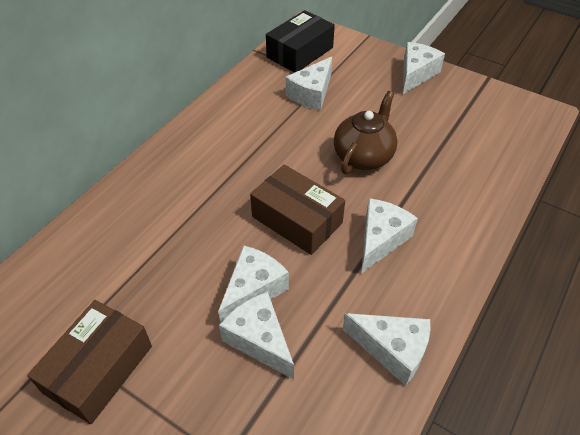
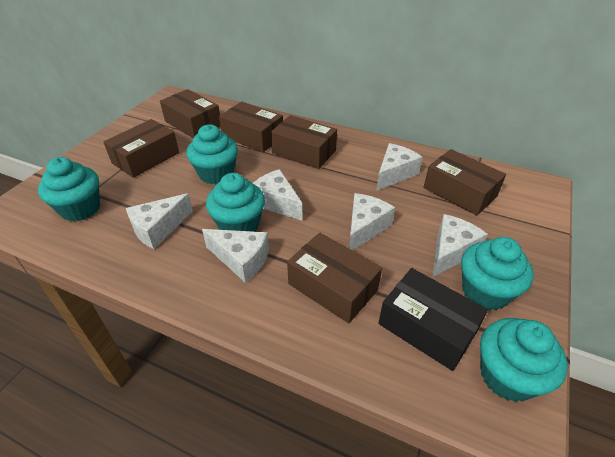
brown box: [27,300,152,424] [250,164,345,255] = 2 -> [103,119,179,178] [160,89,220,138] [219,102,283,153] [271,115,337,169] [287,233,382,323] [423,149,506,216] = 6
brown teapot: [334,91,398,174] = 1 -> none = 0
turquoise cupcake: none = 0 -> [38,157,100,222] [186,125,238,185] [206,173,265,232] [461,237,534,311] [480,318,568,402] = 5

